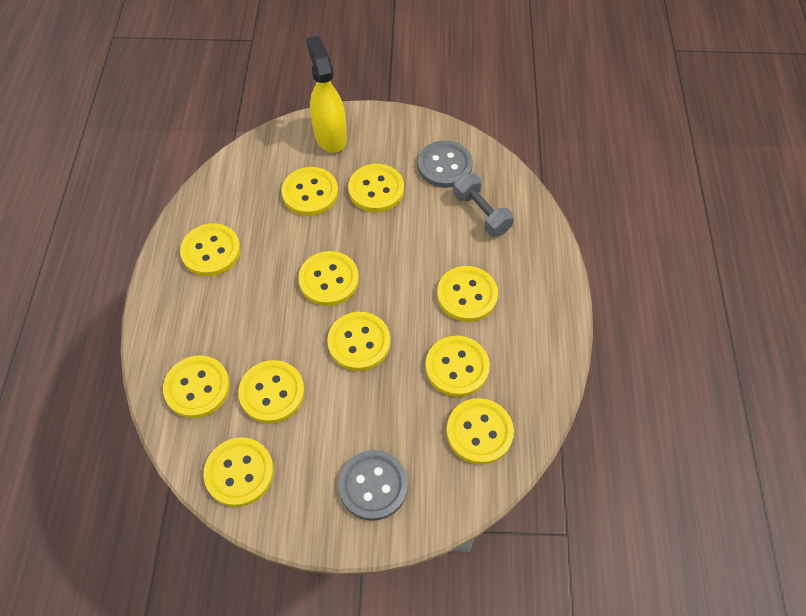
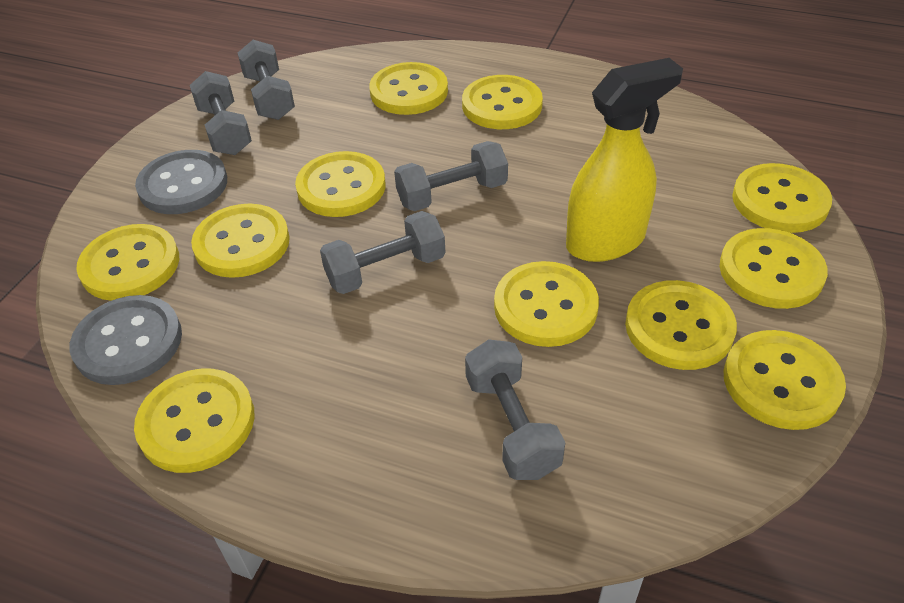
grey dumbbell: [454,173,514,237] = 1 -> [190,71,252,155] [238,40,295,120] [320,211,446,294] [394,141,508,211] [465,339,565,480] = 5

